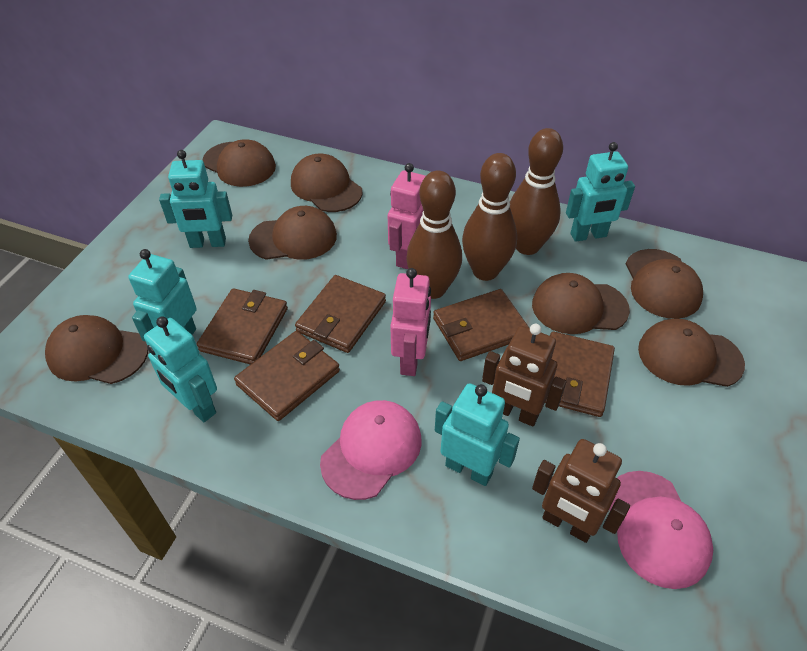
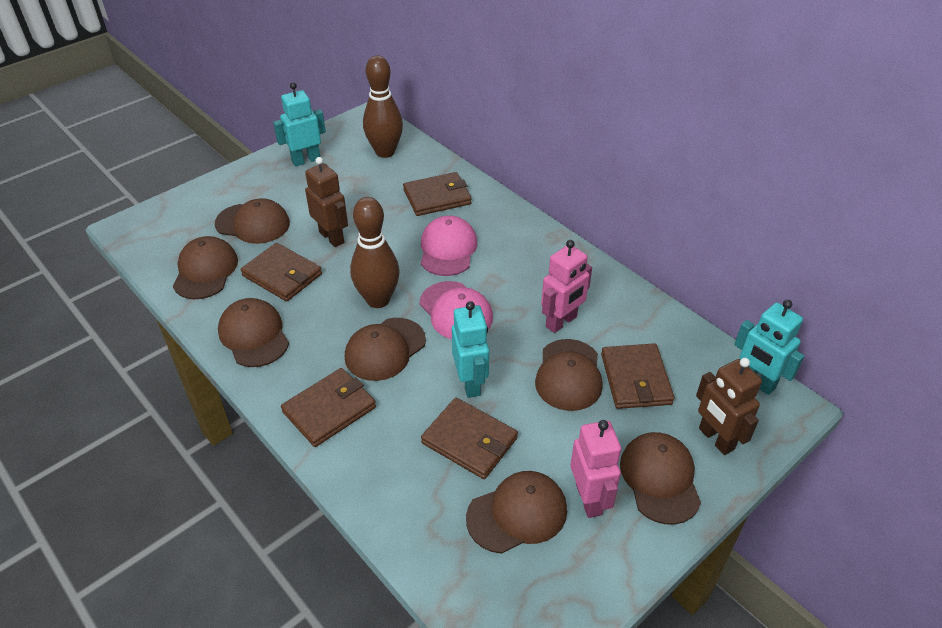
brown bowling pin: [406,170,462,299] [462,153,517,281] [510,128,563,255] = 3 -> [350,197,400,308] [363,55,403,158] = 2
turquoise robot: [128,249,197,342] [144,316,217,422] [159,150,232,248] [435,383,520,486] [566,142,635,242] = 5 -> [273,82,326,167] [452,301,489,398] [734,300,804,395] = 3

